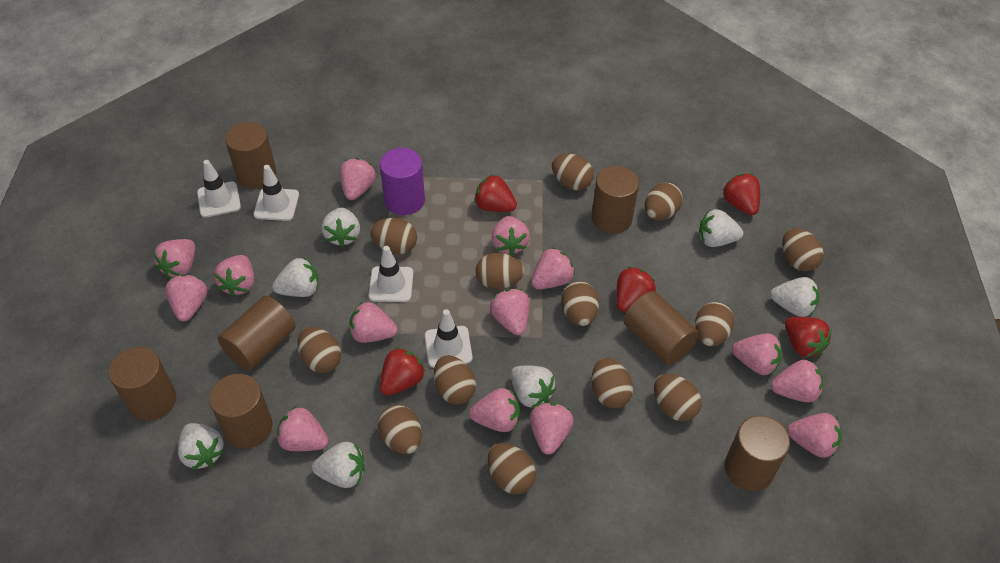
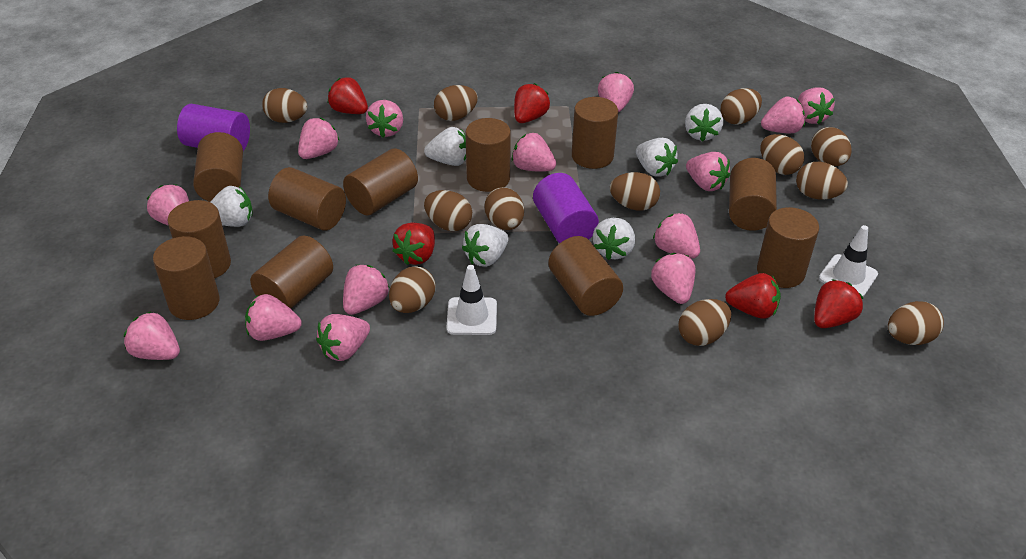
brown cylinder: [109,347,176,421] [209,374,273,448] [218,296,296,370] [225,122,277,189] [592,166,639,234] [623,291,699,365] [724,416,790,491] = 7 -> [153,236,220,320] [167,200,231,278] [193,132,243,202] [250,236,333,309] [268,167,346,231] [343,148,418,215] [465,118,511,192] [548,236,623,316] [572,97,618,169] [729,158,777,231] [757,207,819,288] = 11
brown egg: [298,327,341,373] [370,218,417,254] [378,405,422,454] [434,355,476,405] [476,253,525,289] [488,443,536,494] [552,154,594,190] [561,281,599,326] [592,358,633,408] [645,183,683,220] [654,374,702,421] [695,302,734,347] [782,228,824,271] = 13 -> [262,88,307,123] [389,266,435,313] [424,190,472,231] [434,85,478,121] [484,187,524,230] [610,172,660,211] [678,299,731,346] [721,88,762,125] [761,134,804,175] [796,162,848,200] [811,127,852,166] [888,301,944,345] = 12
purple cylinder: [380,148,425,215] = 1 -> [177,104,250,151] [533,173,599,243] = 2
white strawberry: [178,423,224,470] [272,257,319,297] [312,442,364,488] [322,208,360,247] [511,365,556,408] [699,209,743,247] [770,277,820,317] = 7 -> [210,186,253,227] [424,127,466,166] [462,224,509,267] [593,218,635,260] [636,138,678,177] [685,104,723,141] = 6
white traffic cone: [197,160,241,218] [254,165,299,221] [369,246,413,302] [425,309,472,368] = 4 -> [446,265,497,335] [819,225,878,297] = 2

